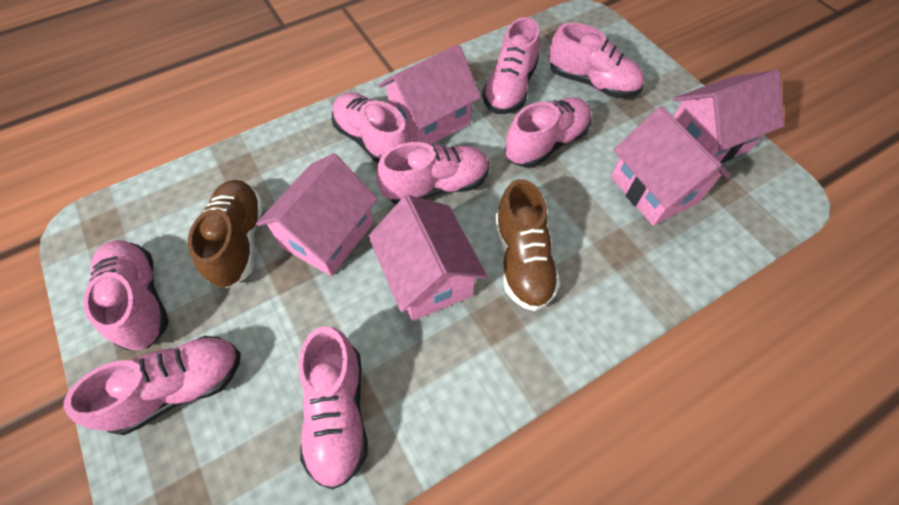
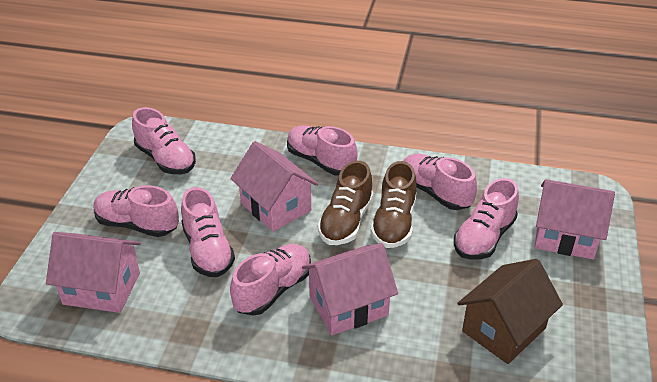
brown house: none = 0 -> [457,259,563,364] = 1
pink house: [256,153,378,276] [368,195,487,321] [378,45,481,144] [611,106,731,226] [672,70,783,163] = 5 -> [46,232,141,313] [230,141,319,232] [302,243,398,335] [535,179,615,259] = 4
pink shoe: [63,336,241,435] [83,240,169,350] [298,326,368,489] [332,92,411,164] [376,142,489,205] [482,17,540,114] [505,97,591,168] [549,23,644,98] = 8 -> [94,185,179,237] [132,107,196,174] [181,187,235,277] [230,244,311,316] [287,125,357,176] [404,154,477,210] [454,178,519,260] = 7

